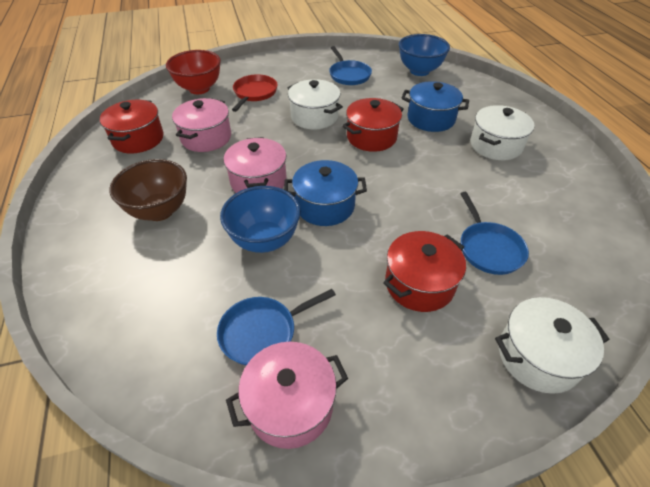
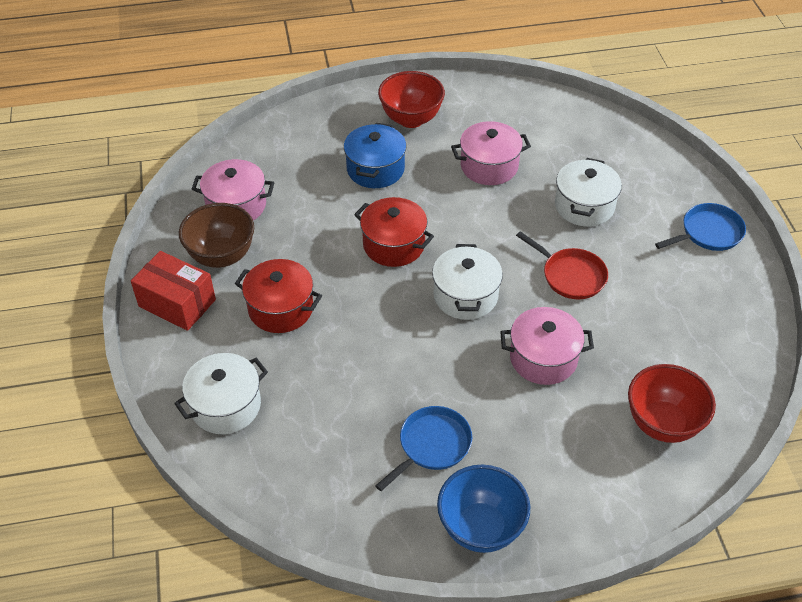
blue bowl: [220,186,301,253] [399,34,450,76] = 2 -> [437,465,530,553] = 1
blue pan: [217,289,336,365] [329,46,372,85] [460,192,529,275] = 3 -> [375,406,472,491] [655,203,746,251] = 2
blue pot: [284,160,367,226] [402,81,469,132] = 2 -> [344,123,407,188] = 1
red bowl: [166,50,221,94] = 1 -> [378,71,445,128] [628,364,716,443] = 2
red box: none = 0 -> [131,251,216,331] = 1
red pot: [100,100,164,153] [342,98,404,152] [383,231,466,312] = 3 -> [235,259,322,333] [354,197,434,267] = 2

